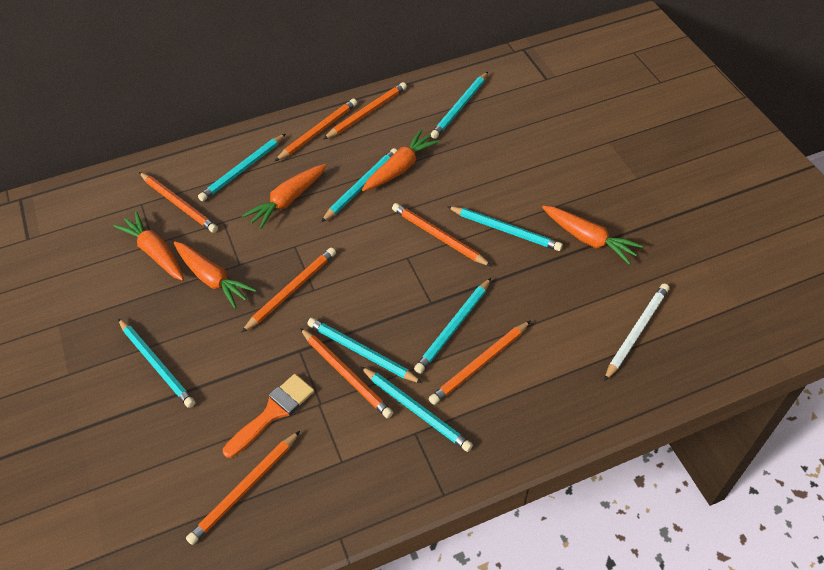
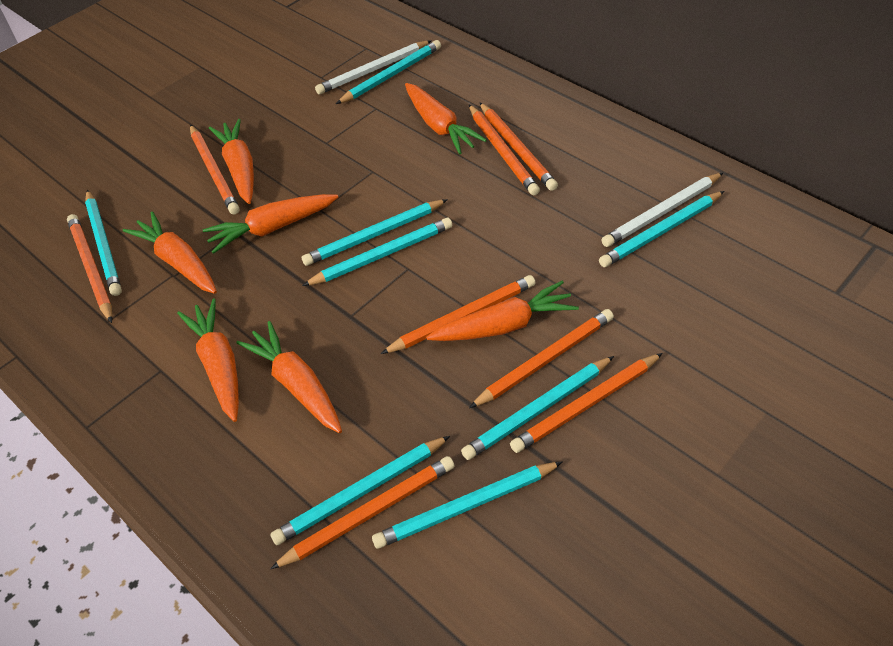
orange brush: [223,374,314,458] = 1 -> none = 0
orange carrot: [113,211,184,281] [174,241,257,309] [242,164,327,230] [362,129,440,191] [542,206,643,265] = 5 -> [123,212,217,294] [177,299,239,422] [203,194,338,254] [209,119,254,204] [236,321,342,433] [405,83,487,154] [426,281,579,341] = 7
white pencil: [604,284,669,381] = 1 -> [315,40,432,94] [602,172,724,247] = 2

